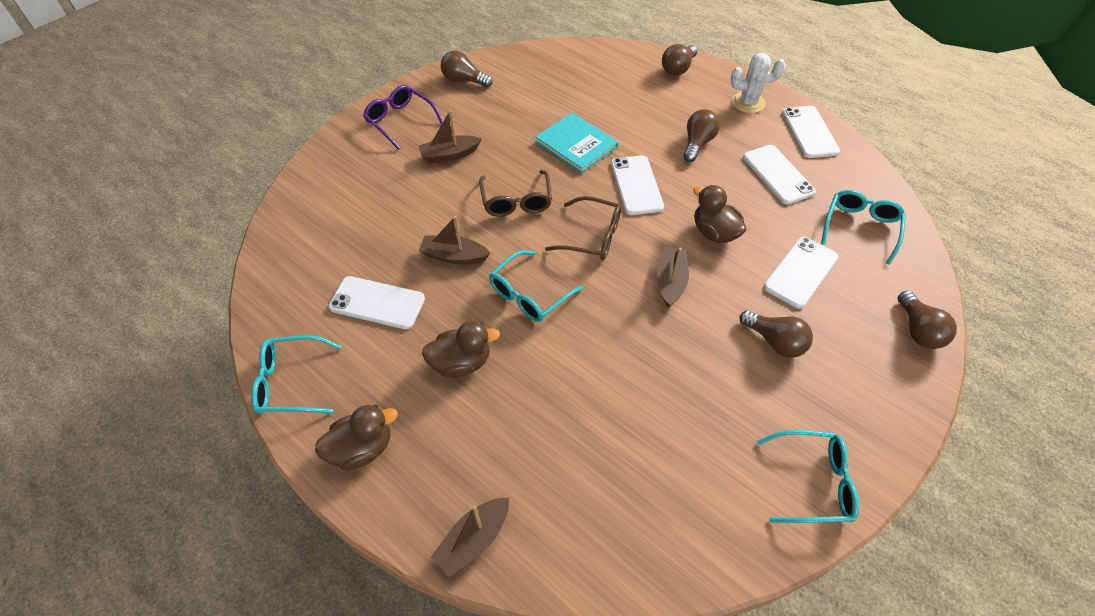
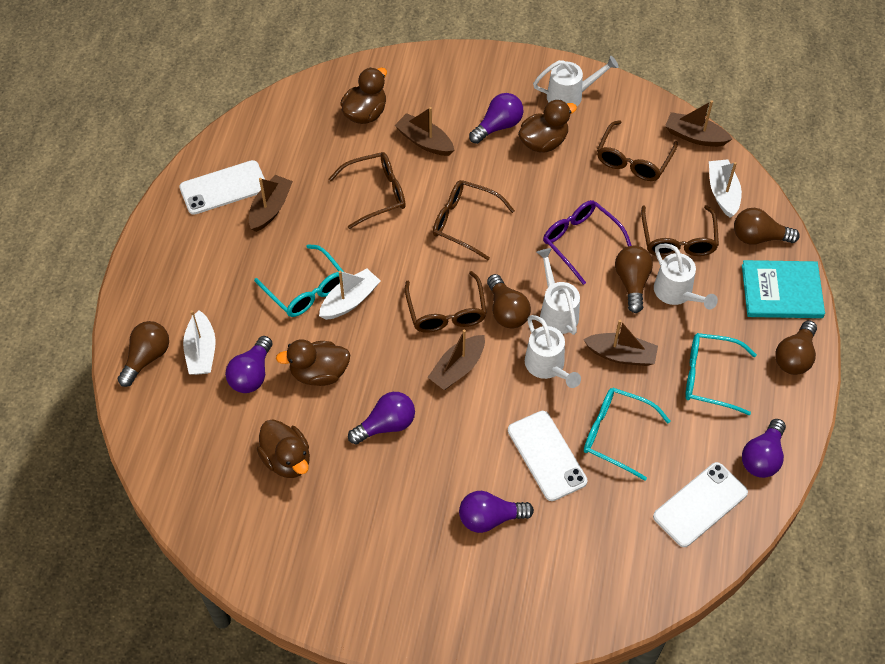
brown boat: [419,110,481,163] [419,216,490,264] [431,498,509,577] [657,247,689,308] = 4 -> [249,175,293,232] [395,107,454,156] [428,329,485,390] [583,320,658,366] [665,100,732,147] = 5
brown duck: [315,405,398,471] [422,321,500,378] [693,185,747,243] = 3 -> [257,419,310,478] [276,339,351,386] [340,67,387,124] [518,100,577,152] = 4
brown glasses: [479,170,552,217] [545,196,622,260] = 2 -> [329,152,406,229] [405,271,487,333] [433,180,515,260] [597,120,678,181] [641,205,719,257] = 5
purple light bulb: none = 0 -> [225,336,273,393] [348,392,415,444] [459,491,534,533] [469,93,523,144] [742,419,786,478] = 5
turquoise glasses: [251,335,341,414] [489,250,583,322] [757,430,859,523] [821,190,906,265] = 4 -> [254,244,344,317] [584,388,670,481] [685,333,757,415] = 3
white boat: none = 0 -> [183,310,216,375] [319,268,380,320] [709,159,742,218] = 3
white cactus: [730,53,786,113] = 1 -> none = 0
white phone: [328,276,425,329] [611,155,664,215] [743,145,816,205] [764,237,838,308] [782,106,840,158] = 5 -> [179,160,265,215] [508,411,588,501] [653,462,748,547] = 3
white watering can: none = 0 -> [525,315,581,388] [533,56,619,106] [537,248,580,335] [654,243,718,309] = 4

